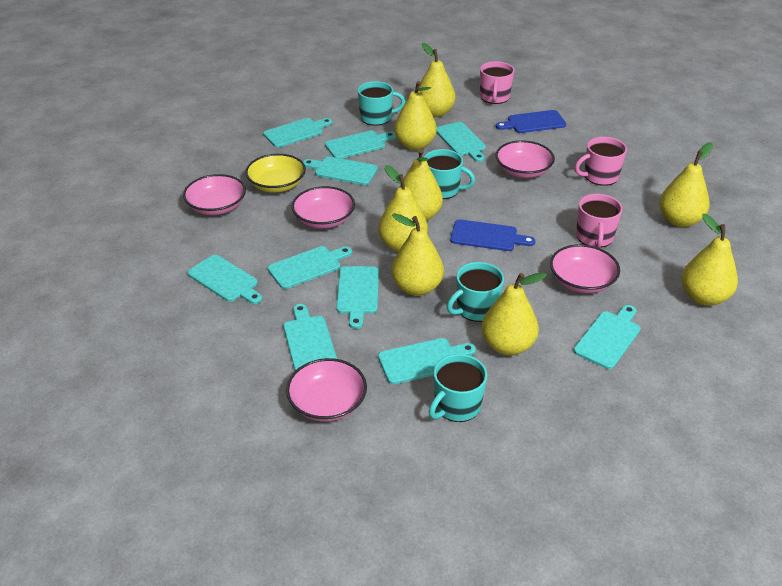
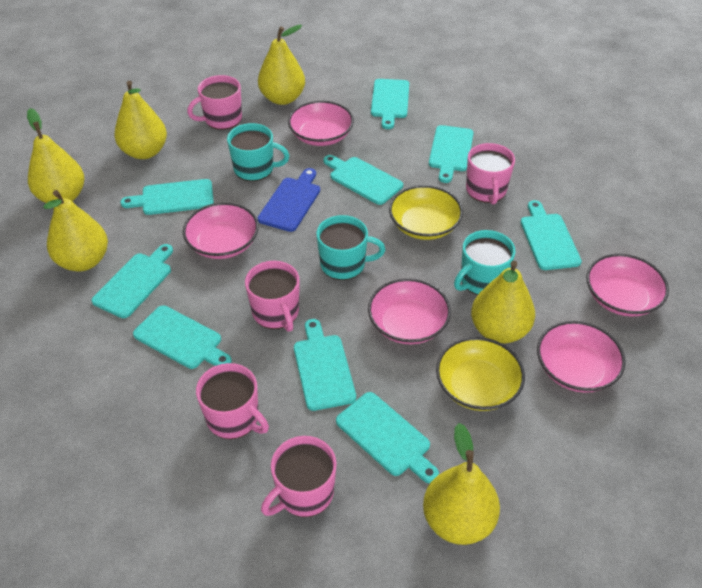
blue cutting board: [450,219,535,251] [496,110,567,133] = 2 -> [258,168,320,232] = 1
pink mug: [480,61,514,104] [575,137,627,186] [576,194,623,248] = 3 -> [187,75,242,130] [196,363,269,439] [245,261,300,332] [261,436,337,517] [466,143,515,205] = 5
turquoise cutting board: [188,255,262,304] [263,118,332,148] [268,246,352,289] [283,304,337,371] [303,156,378,185] [325,131,396,159] [336,266,379,329] [378,338,476,384] [436,122,486,162] [574,305,641,369] = 10 -> [91,244,173,318] [121,179,214,215] [133,305,232,369] [294,319,356,411] [323,155,403,205] [336,392,439,483] [371,79,409,129] [429,125,474,183] [521,200,582,270] = 9
turquoise mug: [358,81,405,126] [424,149,475,199] [429,354,487,422] [447,262,504,322] = 4 -> [227,123,289,181] [316,215,385,280] [454,230,516,295] = 3
yellow bowl: [245,154,306,192] = 1 -> [389,185,463,240] [436,337,525,411] = 2
yellow pear: [378,165,428,252] [391,213,444,296] [394,81,437,150] [399,149,443,221] [418,43,456,117] [481,273,547,356] [659,142,713,227] [681,214,738,306] = 8 -> [27,108,84,203] [43,190,108,271] [114,81,167,159] [258,25,305,105] [423,423,500,545] [471,261,535,343] = 6

